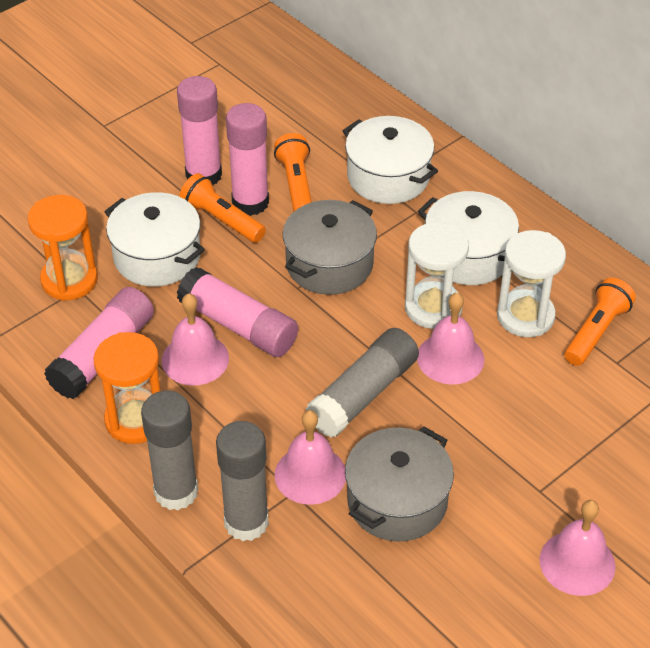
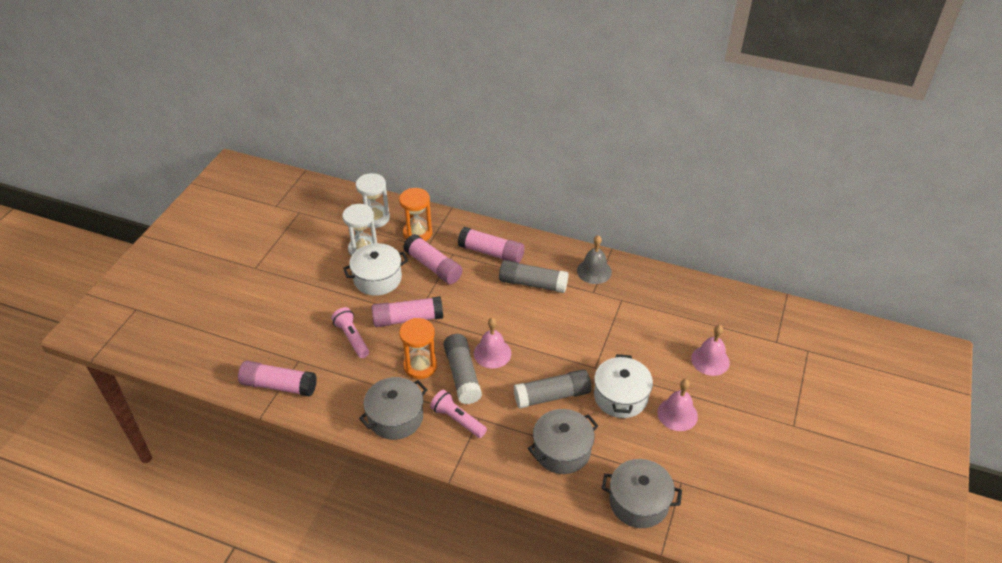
grey bell: none = 0 -> [577,235,612,284] = 1
grey pot: [283,200,377,295] [345,427,454,541] = 2 -> [359,377,428,440] [528,409,598,474] [602,459,682,528] = 3
orange flashlight: [179,173,266,243] [274,133,312,212] [564,278,636,366] = 3 -> none = 0
pink bell: [162,293,229,385] [274,410,346,505] [417,293,484,385] [539,500,616,596] = 4 -> [474,318,511,369] [658,379,698,431] [691,325,730,376] = 3
pink flashlight: none = 0 -> [331,307,369,358] [430,390,487,438] = 2
white pot: [104,192,205,286] [343,116,438,204] [418,191,519,285] = 3 -> [343,243,408,296] [594,354,653,418] = 2

